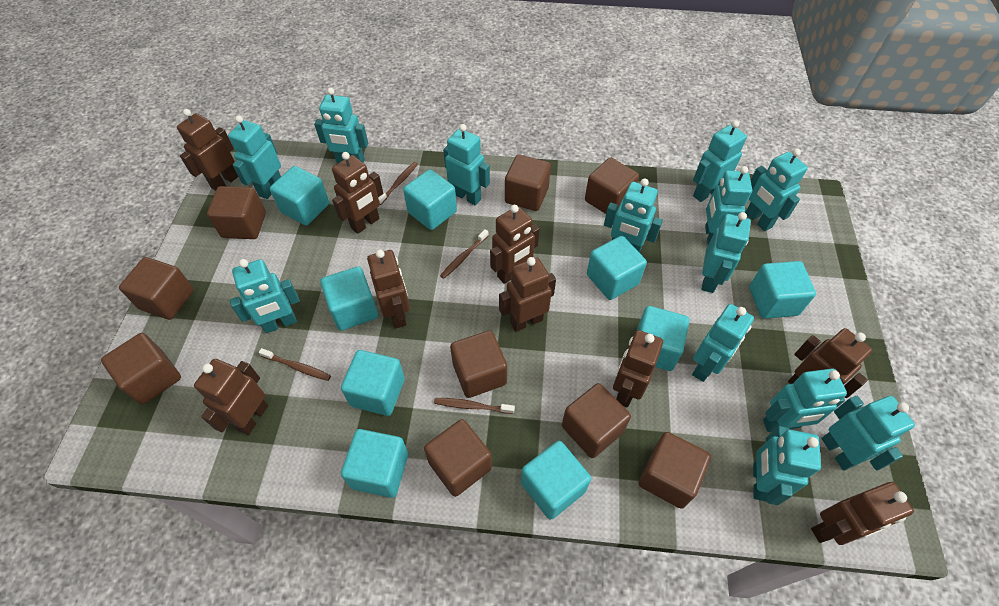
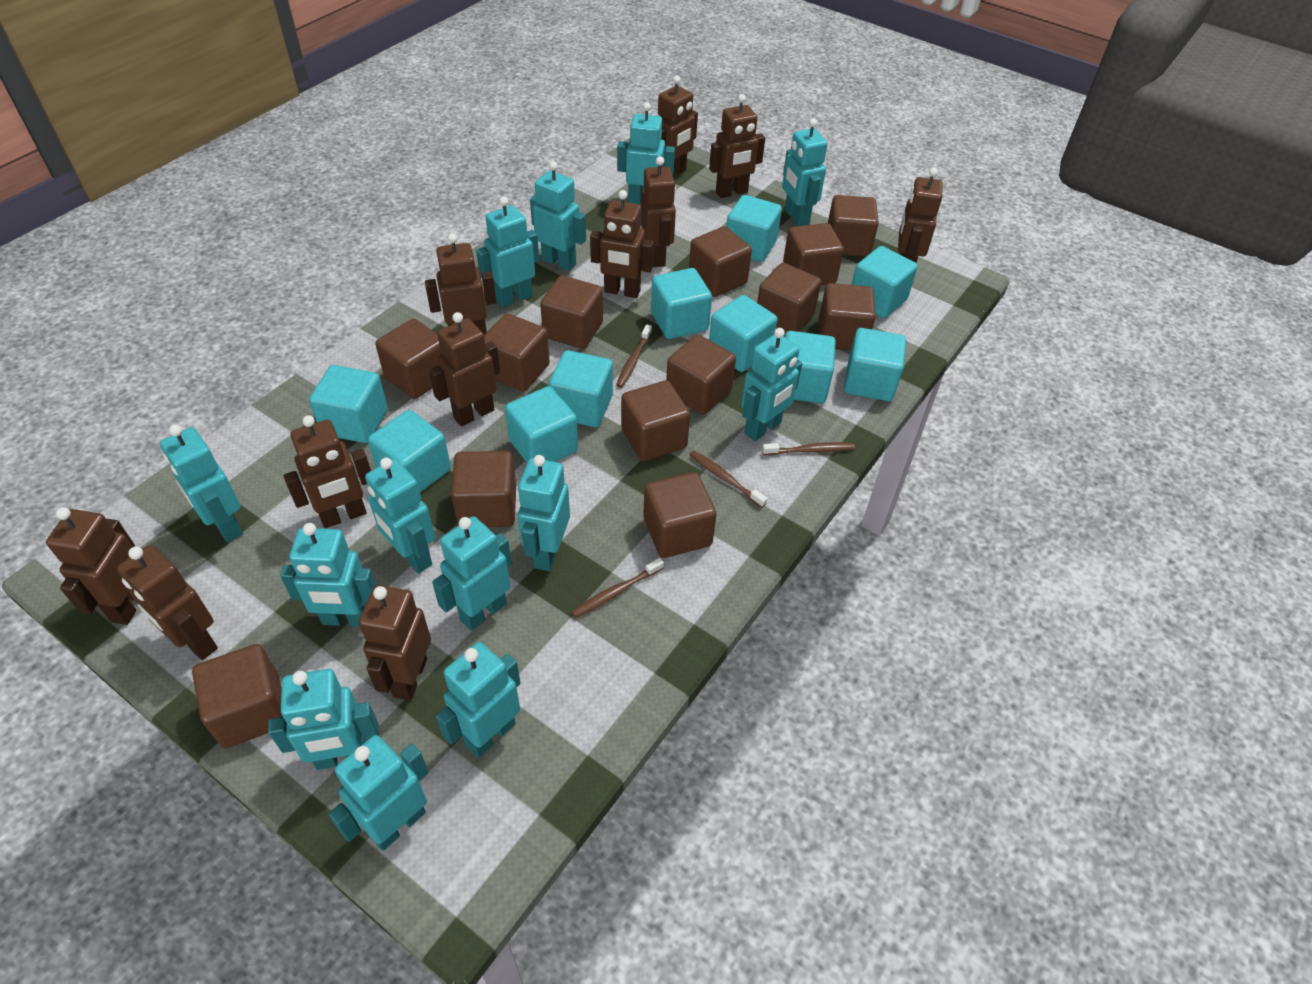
brown cube: [101,333,181,405] [119,257,194,320] [207,186,266,239] [424,419,492,497] [450,330,507,398] [505,154,551,211] [562,383,631,458] [585,157,639,214] [639,432,711,509] = 9 -> [192,644,283,748] [375,319,442,399] [451,451,516,527] [484,313,550,391] [540,276,603,349] [621,380,690,461] [643,472,717,558] [666,335,736,415] [689,226,752,297] [757,263,821,334] [783,223,844,285] [819,283,876,350] [828,195,879,257] = 13
brown robot: [177,109,238,191] [194,359,268,435] [332,152,383,234] [367,249,410,329] [490,205,540,284] [499,257,556,332] [613,330,663,407] [788,328,873,398] [811,482,914,545] = 9 -> [46,507,136,625] [117,545,218,660] [284,415,371,528] [359,585,431,700] [425,233,496,335] [429,312,500,426] [590,190,654,298] [641,156,676,267] [658,75,698,177] [709,94,765,198] [898,168,942,263] = 11
turquoise cube: [270,166,329,225] [320,266,378,331] [341,350,405,416] [341,429,408,498] [403,169,457,230] [521,441,591,519] [587,236,647,300] [637,306,689,371] [749,261,816,319] = 9 -> [309,365,388,443] [368,410,451,492] [505,386,578,463] [549,350,613,427] [651,268,712,339] [709,295,778,372] [726,195,782,262] [785,331,836,403] [844,328,906,401] [851,246,917,318] = 10

